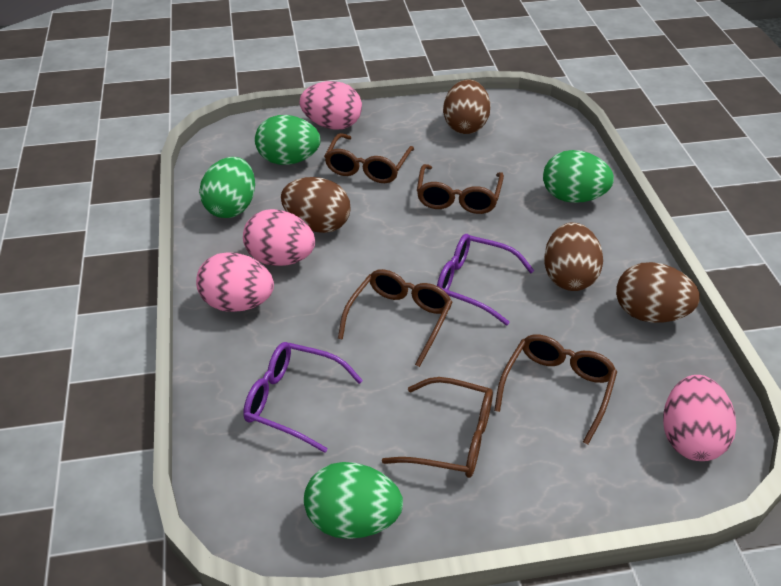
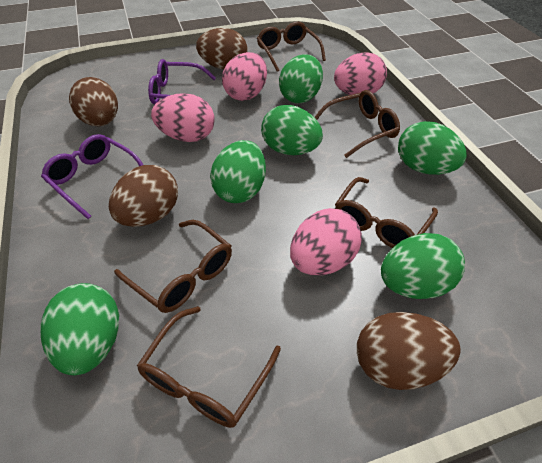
green egg: [199,157,255,218] [255,115,320,165] [304,462,403,539] [543,150,614,203] = 4 -> [40,283,119,375] [210,140,266,203] [261,105,323,155] [279,54,323,104] [381,233,465,299] [398,121,467,175] = 6

